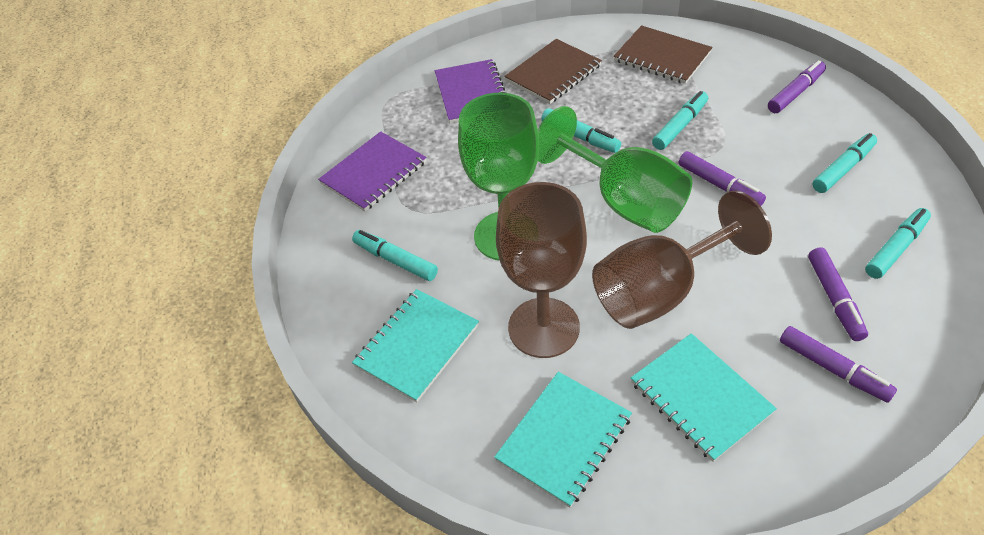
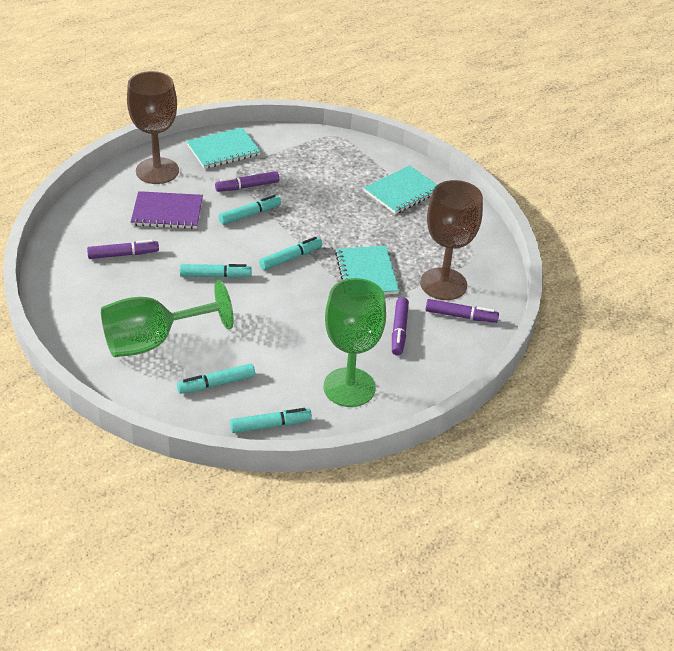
brown notebook: [504,39,602,104] [614,25,712,84] = 2 -> none = 0
purple notebook: [318,131,426,212] [435,59,506,123] = 2 -> [131,191,203,229] = 1

